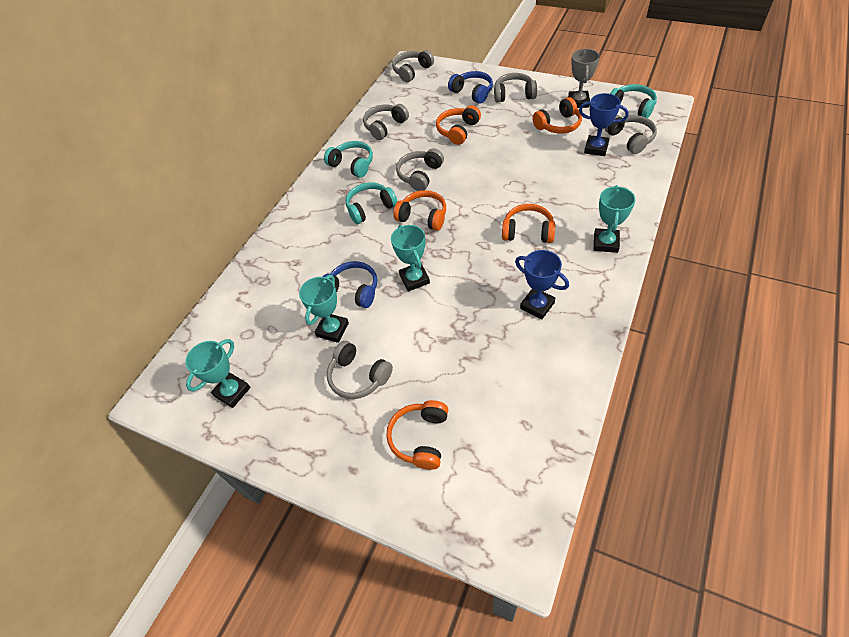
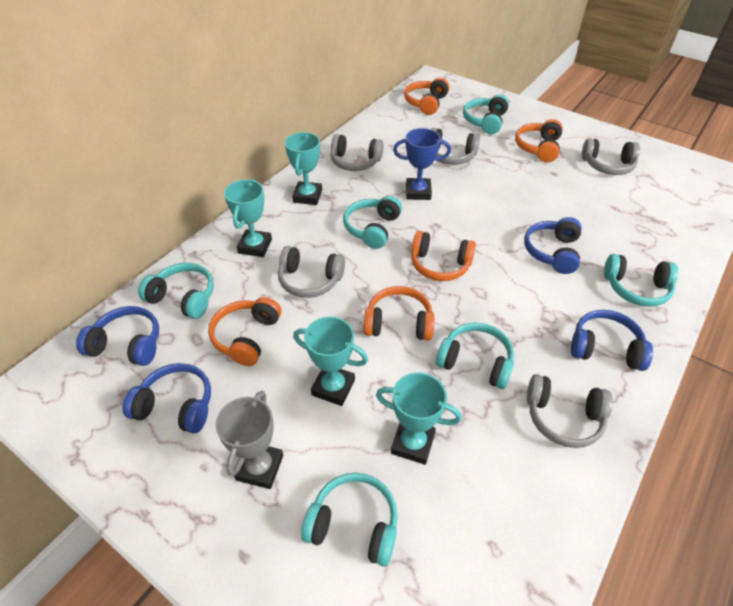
blue headphones: [323,261,377,308] [448,71,493,104] = 2 -> [76,306,159,366] [122,363,211,434] [524,217,582,274] [571,310,653,371] = 4
blue trophy: [515,250,569,320] [579,93,629,156] = 2 -> [393,128,451,200] = 1
grey headphones: [327,341,393,399] [363,104,409,140] [392,50,434,82] [396,148,444,191] [494,73,537,102] [605,115,657,154] = 6 -> [278,246,345,298] [330,134,384,171] [431,128,480,165] [527,374,613,448] [582,138,640,175] = 5
turquoise headphones: [324,141,373,178] [346,182,398,224] [610,84,657,118] = 3 -> [138,263,214,319] [301,473,398,567] [343,196,402,249] [436,323,514,389] [463,95,509,134] [604,254,678,307] = 6

